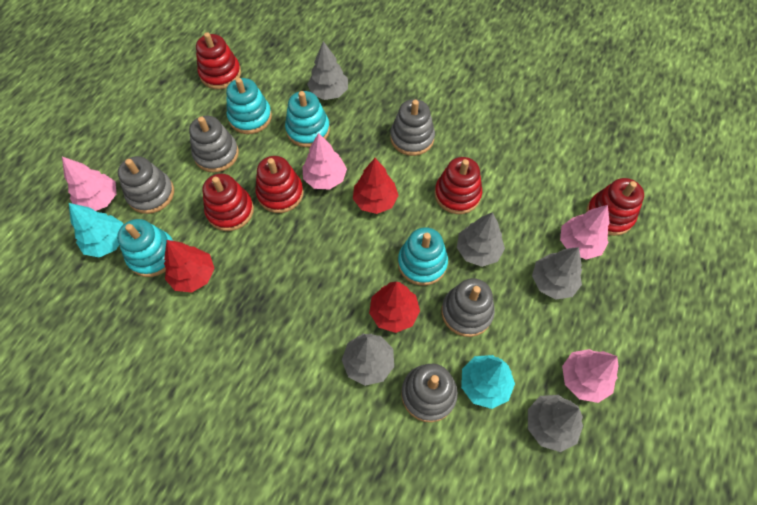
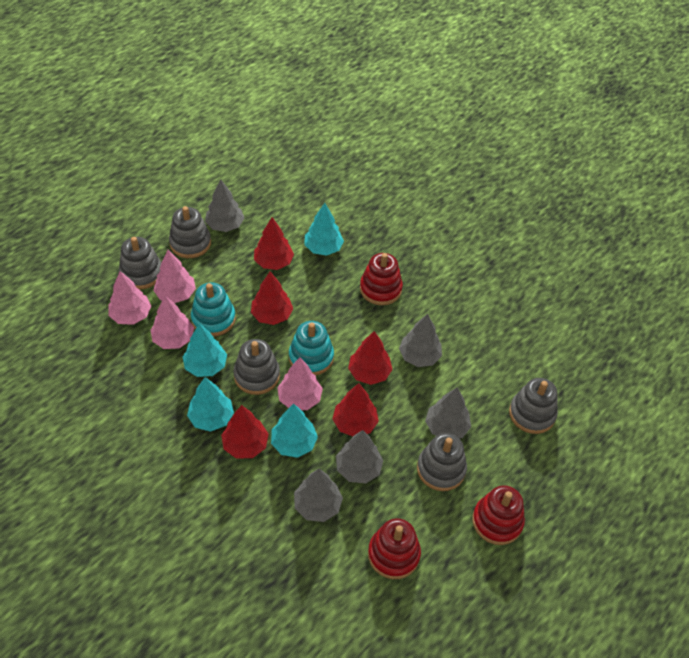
red stacking toy: [196,32,241,89] [202,174,254,231] [256,156,304,213] [435,157,482,214] [586,178,644,236] = 5 -> [360,253,403,305] [368,518,421,579] [472,485,525,545] = 3
red tree: [164,240,215,292] [353,158,399,214] [369,282,420,333] = 3 -> [221,405,269,459] [251,271,293,325] [254,217,294,270] [333,383,379,436] [348,331,393,385] = 5
turquoise stacking toy: [117,219,174,277] [226,78,272,134] [285,91,330,147] [398,227,448,286] = 4 -> [191,282,236,336] [289,321,334,375] = 2
turquoise tree: [69,203,123,257] [461,355,515,409] = 2 -> [183,323,227,377] [187,377,234,432] [271,403,318,458] [304,203,344,256] = 4

